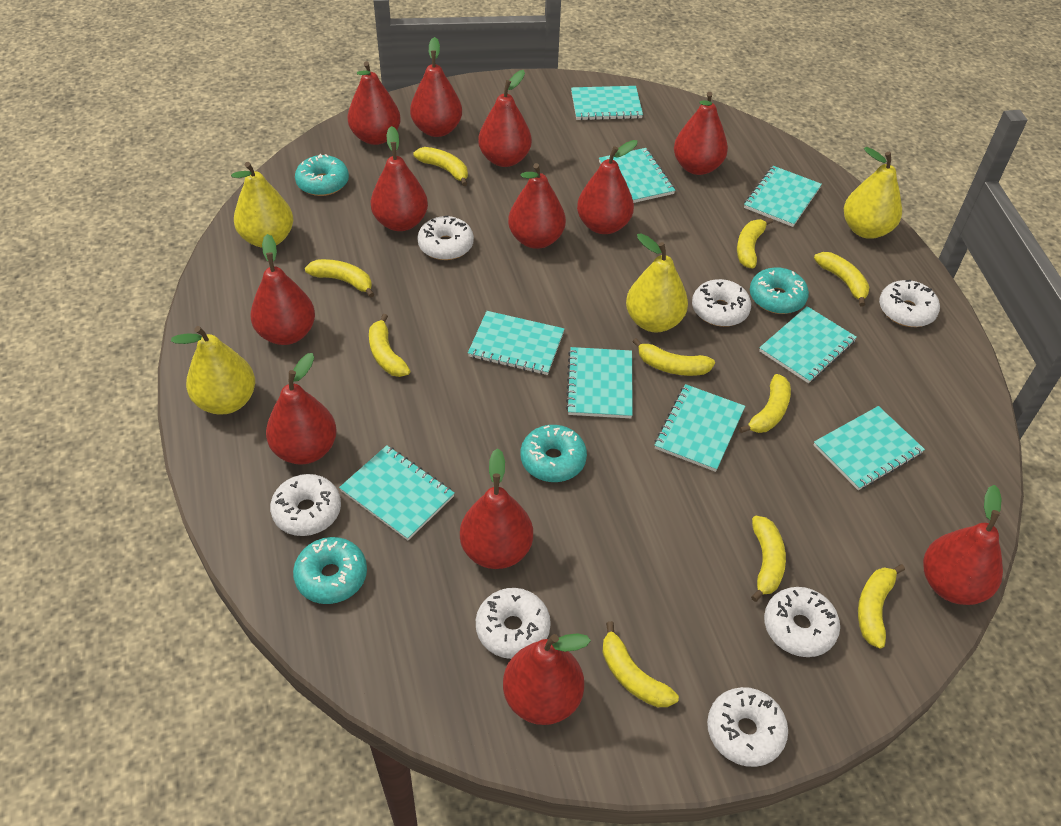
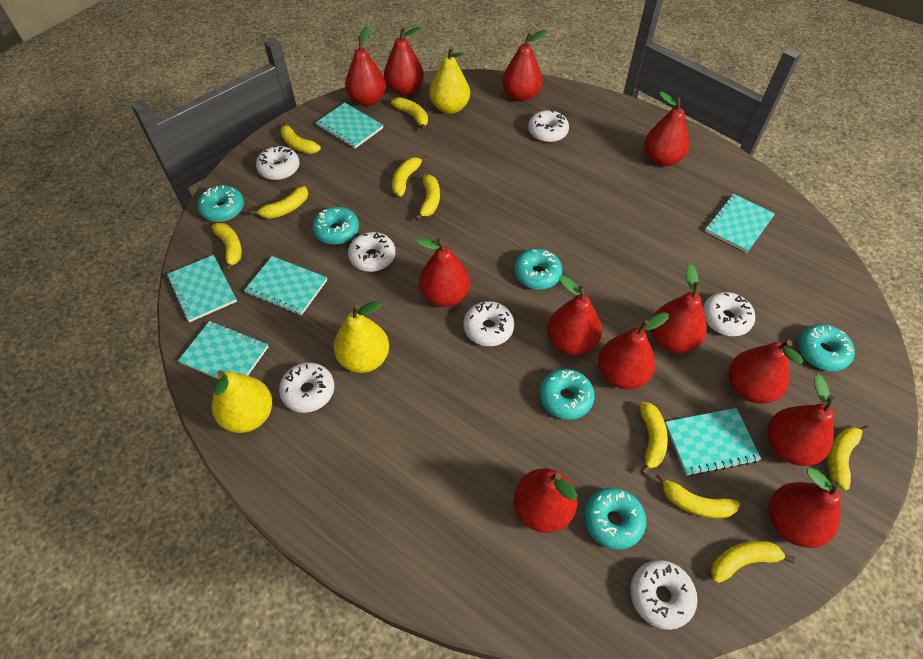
turquoise donut: [293,537,367,604] [295,154,349,196] [521,425,587,482] [750,267,809,314] = 4 -> [198,185,244,222] [313,207,359,245] [514,248,562,290] [539,369,595,420] [584,488,646,550] [798,324,855,371] = 6
turquoise notebook: [339,445,455,540] [468,311,564,375] [566,347,633,418] [571,86,643,120] [599,148,675,203] [654,384,745,472] [744,166,822,227] [759,306,857,383] [814,406,925,490] = 9 -> [167,255,237,322] [178,321,268,379] [244,256,327,316] [316,103,383,148] [665,408,761,476] [705,194,775,253] = 6
yellow pear: [171,326,255,415] [231,162,293,247] [626,233,688,332] [844,147,902,239] = 4 -> [212,370,272,433] [334,301,389,373] [429,47,470,114] = 3

